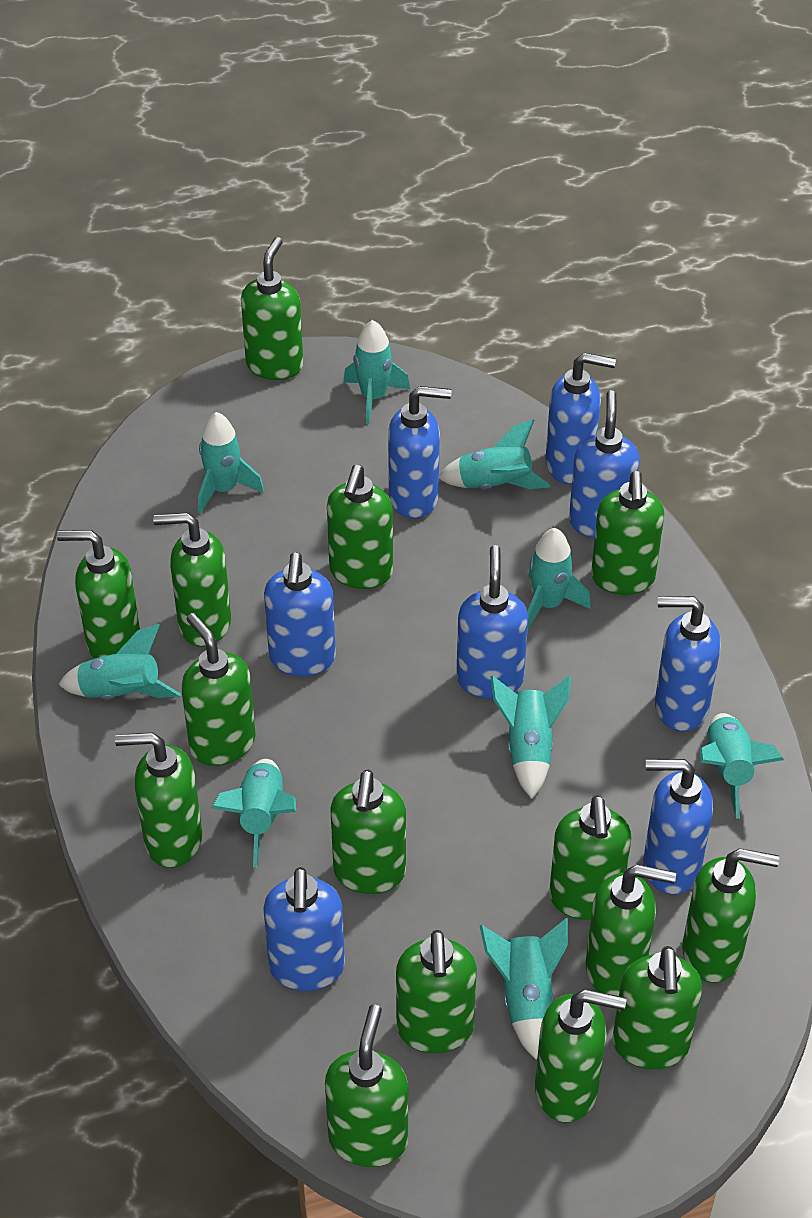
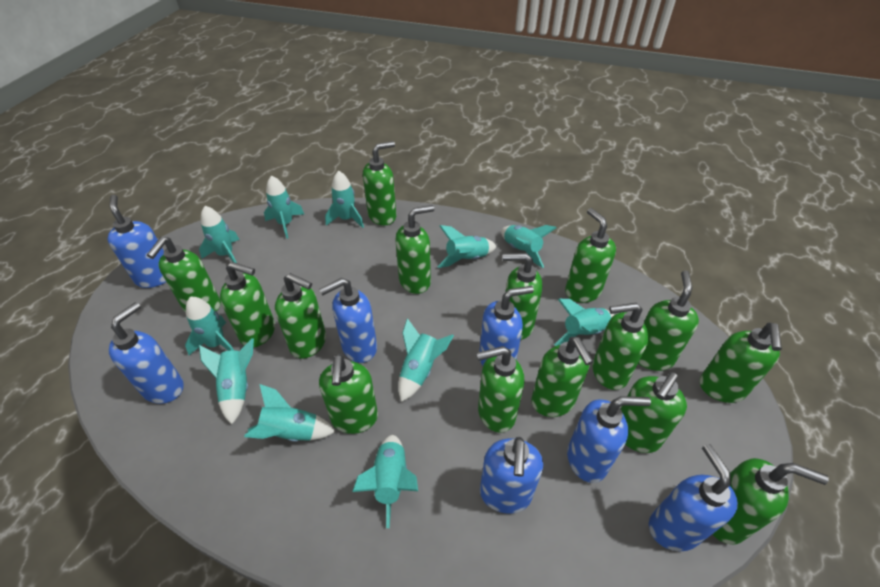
blue soap dispenser: [263,867,345,991] [264,552,336,676] [388,386,452,519] [456,545,528,699] [546,353,616,484] [569,390,640,539] [643,759,713,895] [655,596,721,731] = 8 -> [107,195,166,288] [109,302,184,404] [319,278,377,363] [479,286,534,366] [480,437,543,513] [567,396,651,483] [649,444,738,551] = 7
turquoise rocket: [58,624,181,699] [198,412,264,514] [212,759,296,868] [343,320,410,424] [439,419,550,489] [480,918,568,1059] [490,675,571,798] [527,528,591,630] [700,713,784,819] = 9 -> [185,297,234,355] [199,206,240,263] [199,338,254,424] [244,384,336,442] [264,175,304,239] [325,171,364,228] [352,435,418,528] [398,318,454,402] [437,225,497,268] [501,225,557,268] [554,299,614,346] = 11

